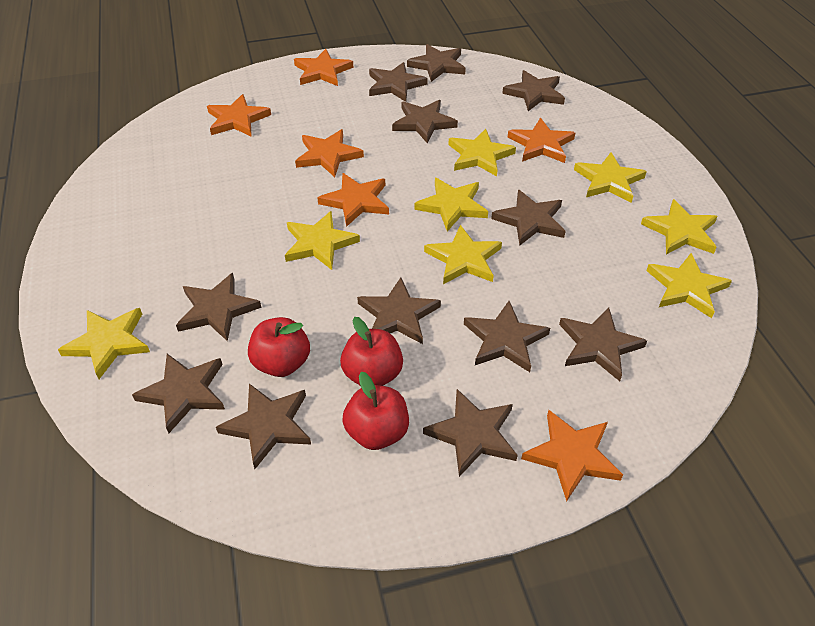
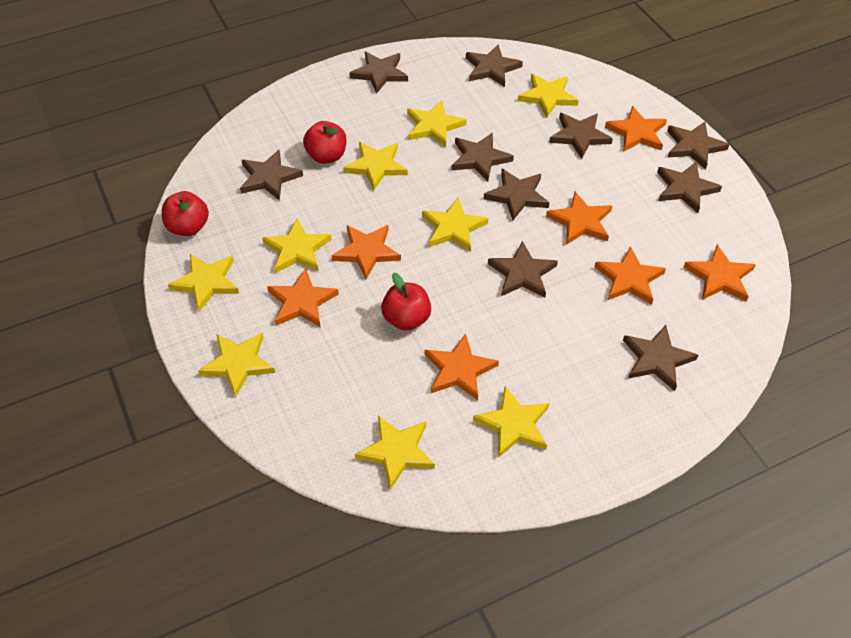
brown star: [132,354,225,433] [176,273,262,341] [216,384,311,469] [357,278,441,344] [369,62,428,102] [392,100,458,143] [407,44,466,82] [423,389,518,477] [464,301,550,372] [491,189,566,245] [502,70,565,111] [559,308,647,381] = 12 -> [240,150,303,200] [349,52,408,94] [451,133,514,182] [466,45,523,87] [484,169,549,220] [488,241,558,298] [549,113,613,159] [623,325,698,391] [657,162,722,213] [667,122,730,170] = 10
orange star: [207,94,271,137] [294,49,353,86] [295,129,364,177] [317,173,389,227] [508,118,575,163] [521,410,623,502] = 6 -> [267,268,339,327] [331,225,401,279] [425,334,499,400] [546,192,612,245] [594,246,666,305] [605,106,667,152] [684,245,756,301] = 7
yellow star: [58,308,150,379] [285,211,360,270] [414,178,488,232] [424,225,502,284] [448,129,516,176] [574,152,647,203] [641,199,718,255] [646,253,732,318] = 8 -> [168,254,239,311] [198,333,275,398] [262,219,331,273] [343,142,408,190] [355,416,435,489] [407,100,466,147] [422,198,488,252] [473,387,549,458] [518,74,579,118] = 9

